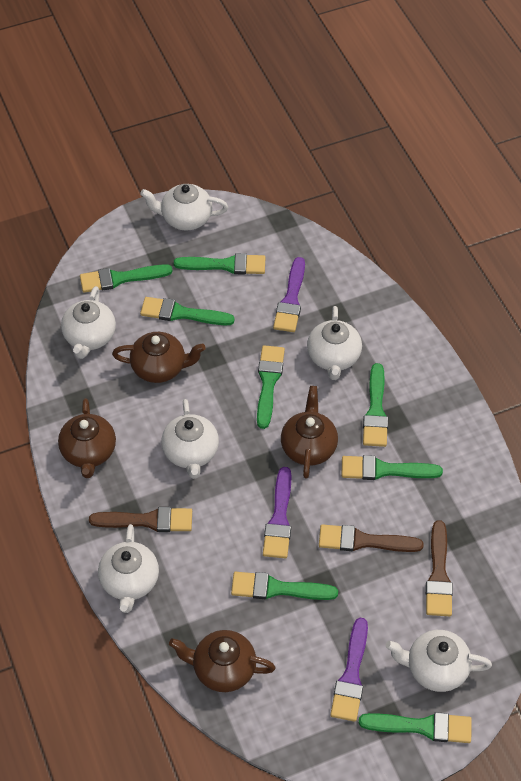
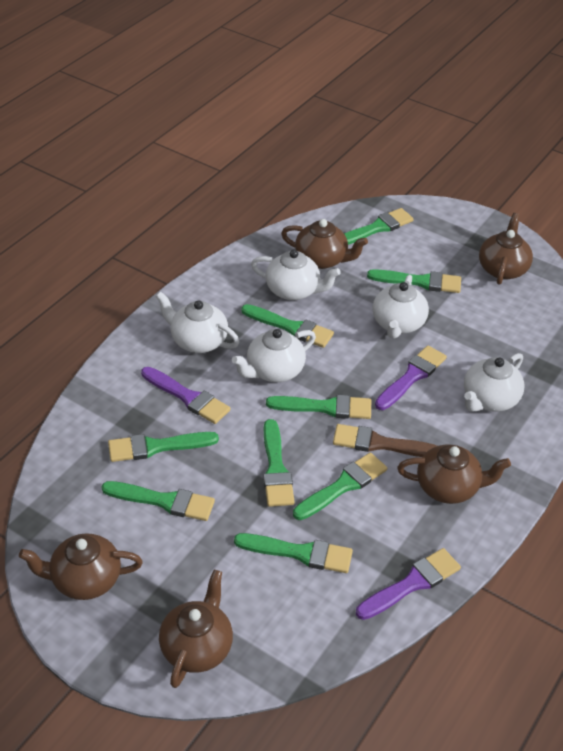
brown brush: [89,507,192,532] [319,524,424,552] [426,520,453,616] = 3 -> [333,424,437,457] = 1
brown teapot: [58,398,116,478] [112,332,206,383] [169,630,276,692] [281,386,338,479] = 4 -> [19,533,143,600] [159,570,233,688] [281,219,368,269] [397,445,511,504] [479,213,533,285] = 5
green brush: [80,264,173,293] [140,297,235,325] [174,253,265,275] [231,572,338,600] [257,345,285,429] [342,455,443,480] [359,712,472,743] [363,363,388,447] = 8 -> [102,481,215,521] [108,432,219,462] [234,533,353,573] [241,304,334,348] [263,419,295,507] [266,395,371,419] [293,453,387,520] [344,208,414,245] [367,269,461,293] = 9
white teapot: [61,286,116,359] [98,524,159,613] [140,184,228,230] [161,399,219,479] [307,306,362,380] [386,630,492,692] = 6 -> [156,292,240,353] [232,329,316,382] [251,250,341,300] [372,275,429,339] [464,353,524,412] = 5

